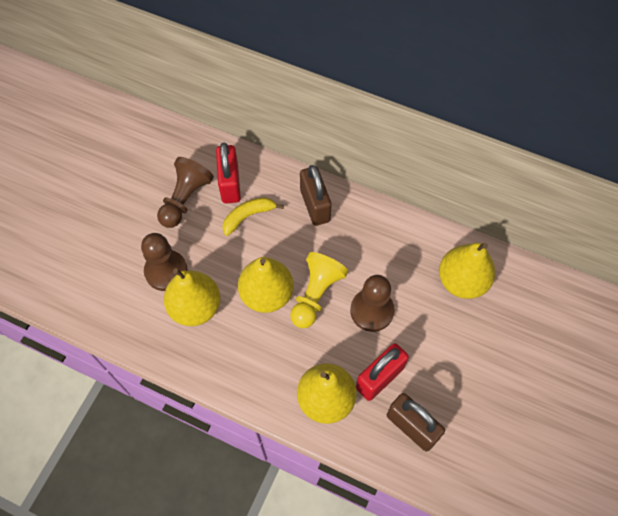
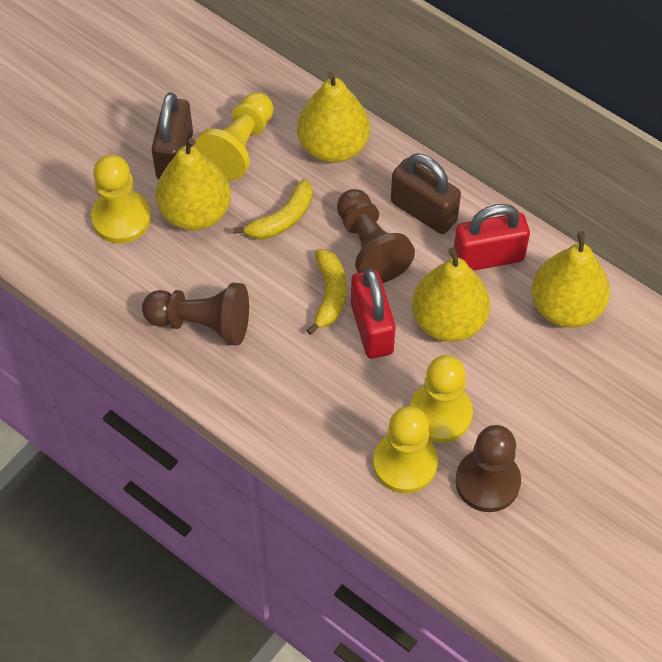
yellow banana: [222,197,284,236] = 1 -> [233,179,313,240] [306,249,346,335] = 2
yellow pawn: [290,252,348,328] = 1 -> [91,155,151,244] [194,92,274,181] [373,406,438,493] [410,355,473,443] = 4

